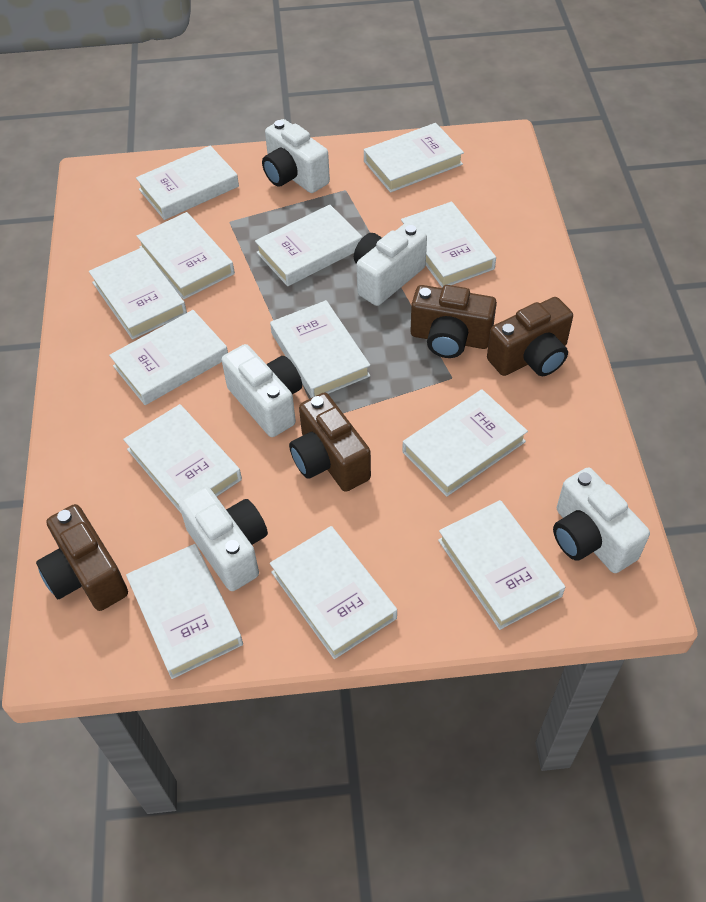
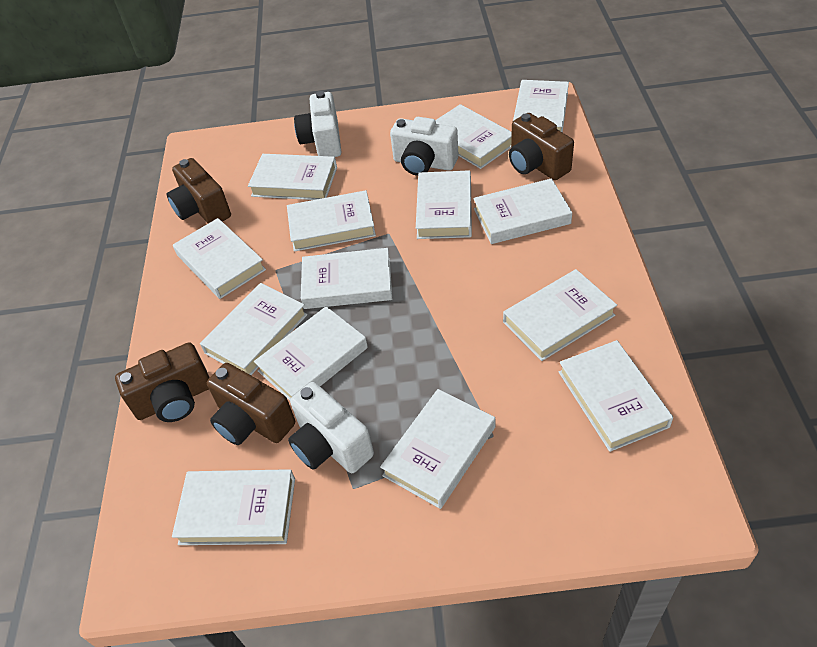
white book: [89,247,187,340] [109,310,228,405] [123,404,242,513] [126,544,243,679] [136,146,239,220] [137,212,235,300] [255,205,363,286] [270,300,370,398] [270,526,397,659] [364,123,464,193] [401,202,496,288] [402,389,528,497] [438,500,565,630] = 13 -> [172,469,295,545] [173,218,266,299] [200,283,307,375] [248,154,337,200] [254,306,368,400] [287,190,376,252] [301,248,392,309] [380,389,495,509] [416,170,472,239] [435,104,512,169] [474,178,572,244] [503,269,617,361] [513,80,569,133] [559,340,673,452] = 14
white camera: [179,486,268,591] [222,344,302,437] [262,119,330,193] [354,223,427,306] [553,468,650,573] = 5 -> [288,382,374,473] [294,91,341,157] [390,117,459,176] = 3

